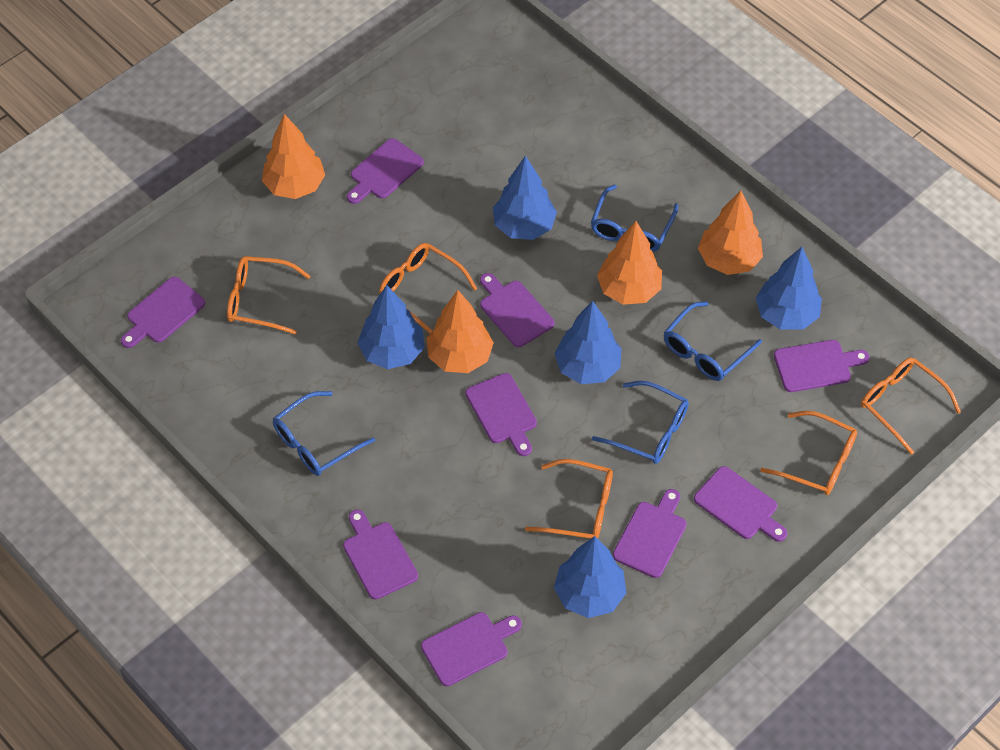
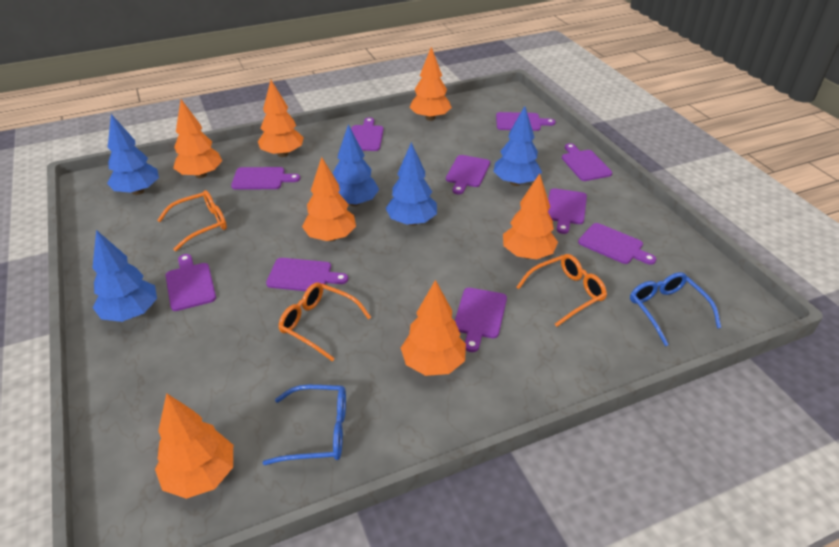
blue glasses: [273,391,375,476] [591,184,678,252] [592,381,689,464] [664,301,762,381] = 4 -> [263,385,346,465] [630,272,721,346] = 2
orange glasses: [227,256,310,335] [379,243,477,333] [525,459,613,539] [760,411,857,495] [861,357,961,455] = 5 -> [157,190,227,251] [278,283,371,361] [516,254,607,327] = 3
orange tree: [262,114,325,199] [427,290,494,373] [597,221,662,305] [698,191,763,275] = 4 -> [155,393,233,499] [173,99,222,178] [258,80,304,157] [302,157,356,241] [401,280,466,376] [409,47,452,121] [503,173,558,259] = 7
purple cutting board: [121,277,205,348] [343,510,418,600] [347,138,424,204] [421,612,522,686] [466,373,537,456] [480,273,554,347] [613,489,686,578] [694,466,787,542] [774,340,870,392] = 9 -> [165,254,216,311] [231,167,300,190] [266,258,348,291] [351,117,384,151] [446,155,490,195] [455,288,507,352] [496,112,556,131] [548,188,587,234] [562,143,612,181] [578,223,656,265] = 10

